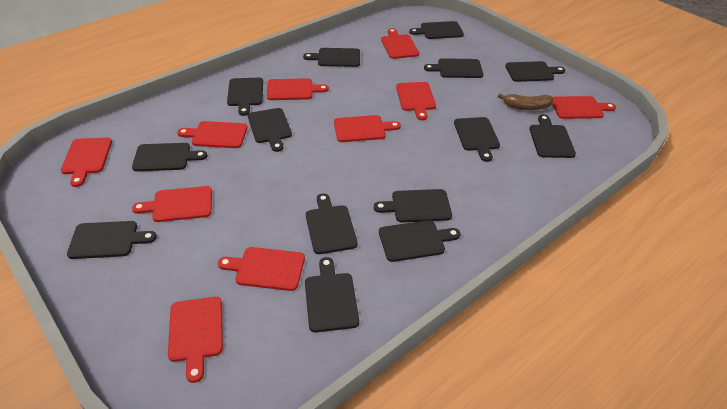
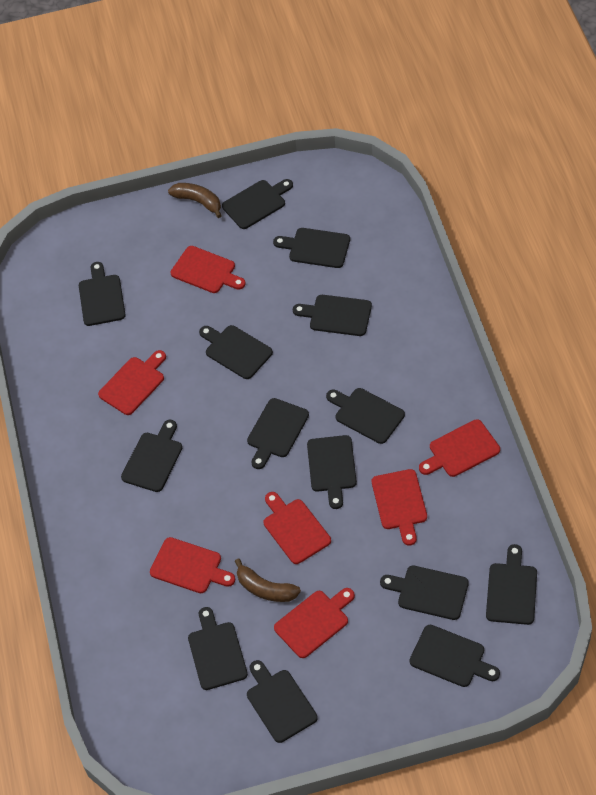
brown banana: [498,94,553,110] = 1 -> [168,183,222,218] [235,558,301,602] = 2
red cutting board: [61,138,112,187] [132,186,212,222] [168,297,223,383] [177,121,247,148] [218,247,305,291] [267,78,329,100] [334,115,401,142] [381,28,419,59] [396,82,436,120] [552,96,616,119] = 10 -> [98,350,166,415] [150,537,236,593] [171,246,246,293] [264,492,331,564] [274,588,355,658] [372,469,427,546] [419,420,500,477] = 7

